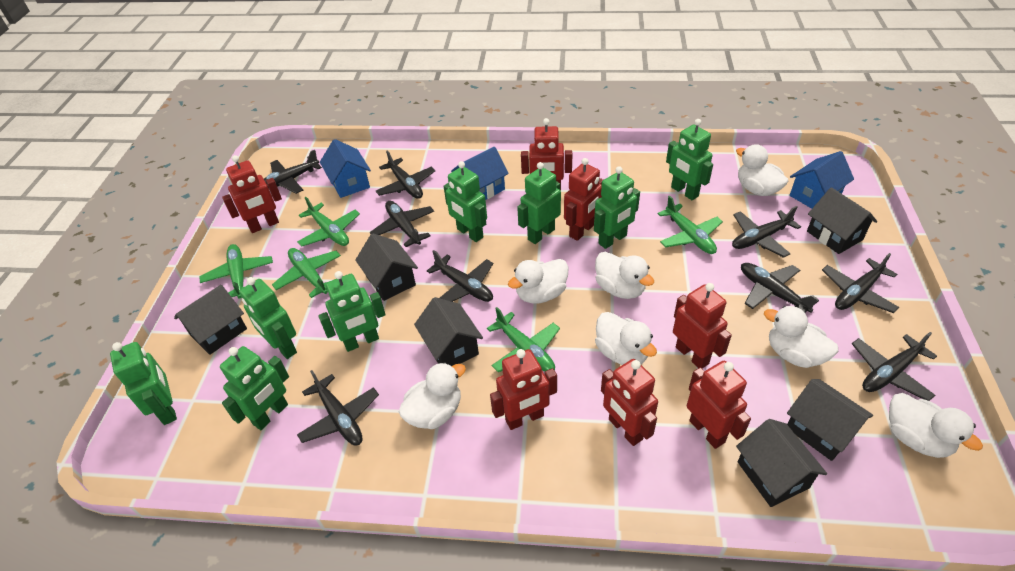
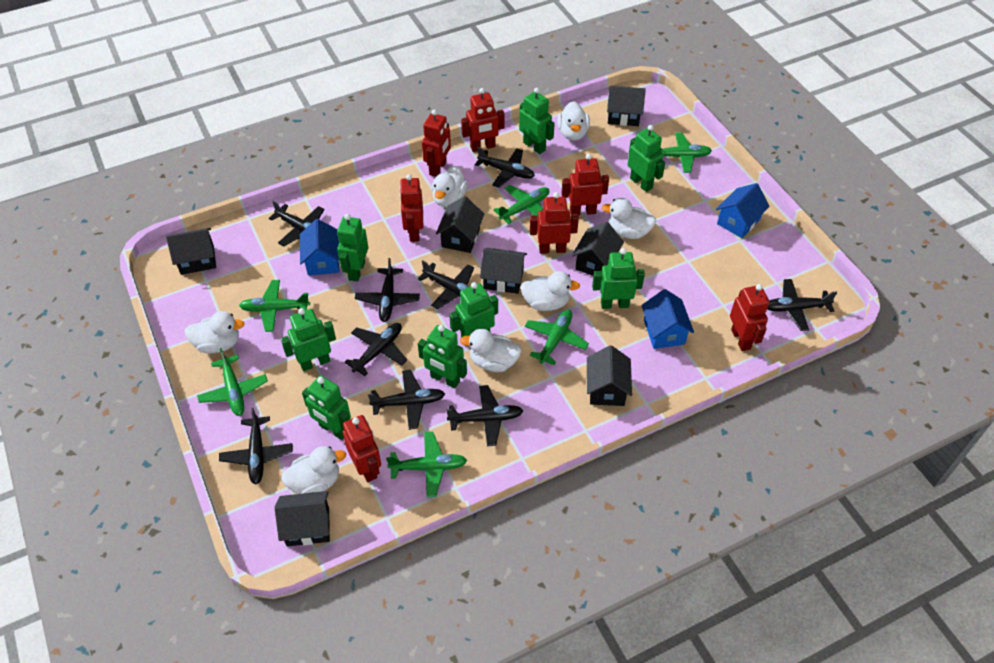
black house: [174,285,247,355] [355,233,418,301] [414,297,483,366] [736,419,827,507] [787,379,873,461] [807,187,877,254] = 6 -> [166,228,216,275] [275,491,330,546] [436,196,484,253] [480,248,527,294] [572,222,624,276] [587,345,632,406] [607,86,646,126] = 7
green plane: [199,244,273,298] [272,248,341,298] [297,197,360,247] [487,307,560,372] [657,195,723,254] = 5 -> [197,348,268,416] [239,280,310,332] [386,432,467,497] [494,185,549,224] [525,310,589,365] [659,132,712,173] = 6

